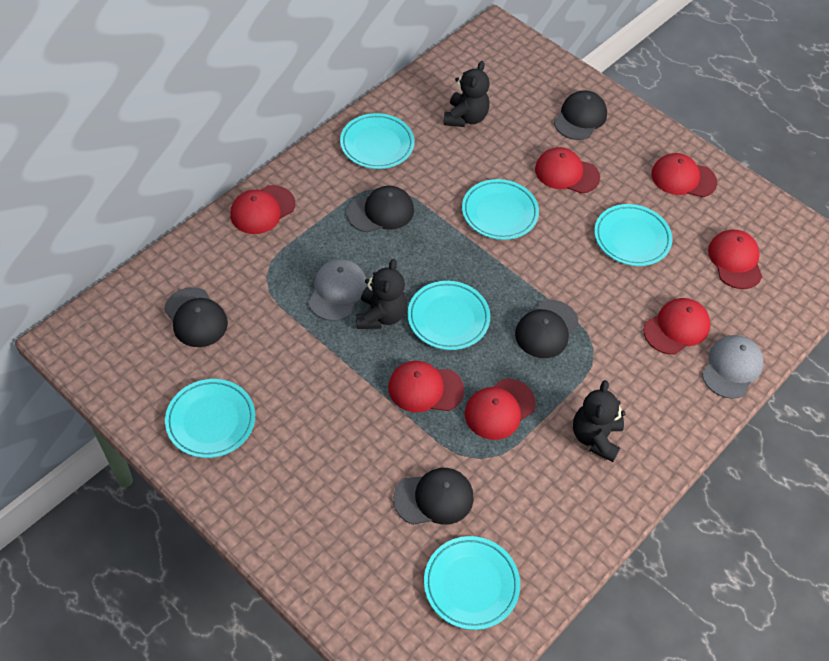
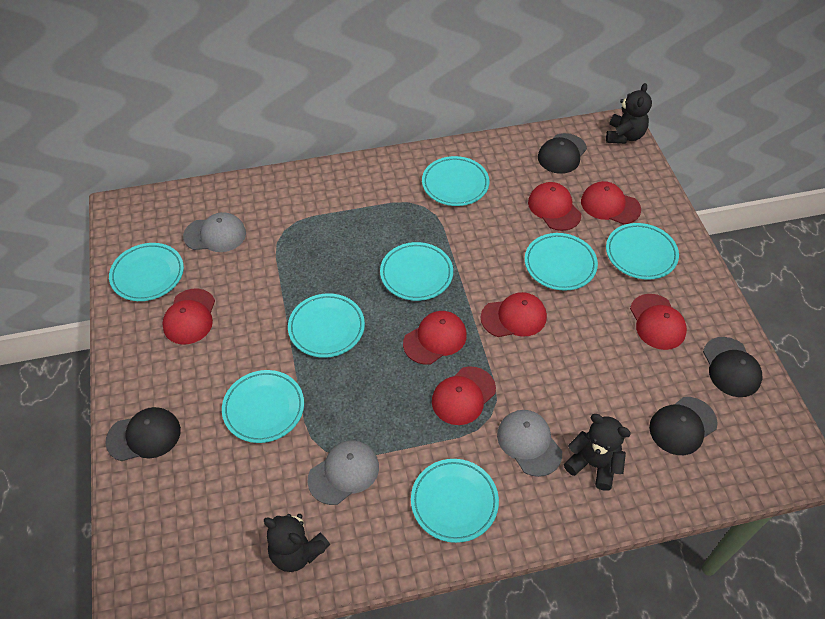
black cap: [164,287,228,347] [347,186,414,233] [393,468,474,525] [515,300,579,358] [554,90,607,140] = 5 -> [105,407,181,461] [538,133,587,174] [649,397,718,455] [703,337,762,397] = 4
grey cap: [308,259,367,321] [702,335,764,399] = 2 -> [183,212,246,252] [307,440,379,505] [497,410,562,477] = 3
turquoise plate: [165,379,255,458] [340,113,414,169] [407,281,490,350] [424,536,520,630] [462,179,539,240] [594,204,673,266] = 6 -> [109,243,184,301] [222,370,304,443] [288,293,365,358] [380,242,453,301] [411,459,499,543] [422,156,489,206] [525,233,598,291] [606,223,679,280] = 8

